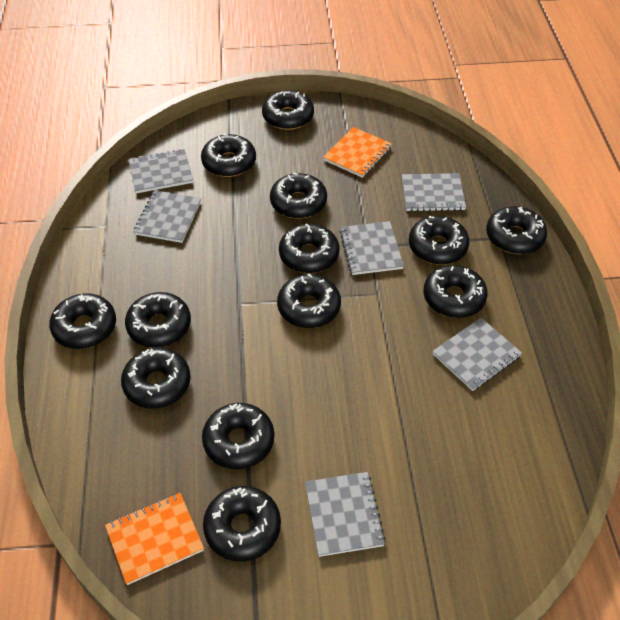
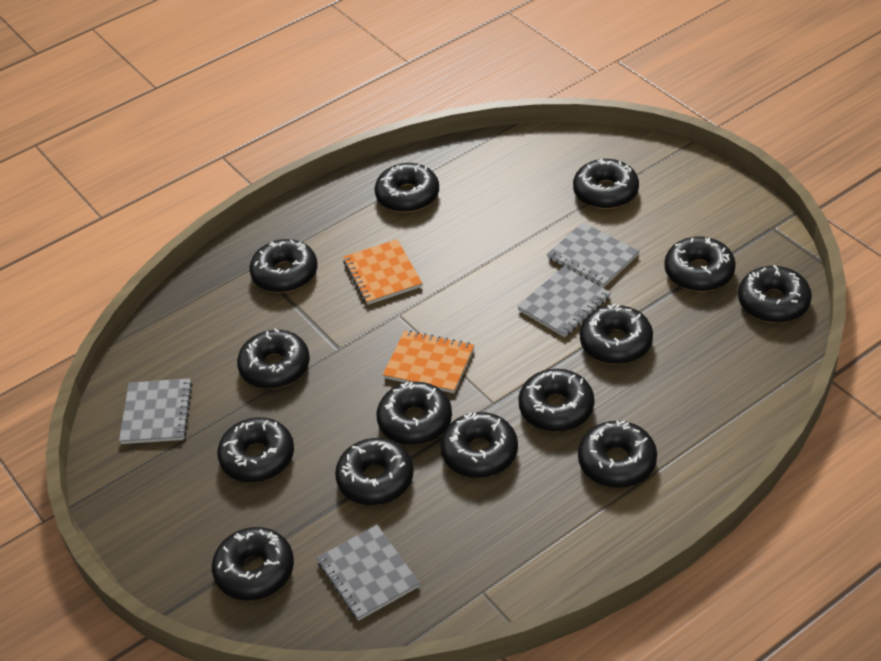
black donut: [49,293,116,349] [121,348,191,409] [125,292,191,348] [201,134,256,177] [202,403,274,469] [203,486,281,562] [262,90,314,130] [270,172,327,219] [277,273,341,328] [279,223,340,273] [409,216,469,265] [424,265,488,318] [486,206,547,254] = 13 -> [212,527,294,600] [217,417,294,482] [237,329,310,389] [249,239,317,293] [335,438,414,505] [375,163,439,213] [376,382,452,445] [440,412,518,478] [518,369,594,432] [573,159,639,209] [578,421,657,488] [580,304,653,364] [664,236,736,292] [738,265,812,323] = 14
grey notebook: [128,149,193,193] [134,190,201,243] [305,472,385,557] [340,221,404,275] [402,173,466,212] [432,318,522,391] = 6 -> [119,378,193,444] [317,525,420,621] [517,266,611,337] [547,222,639,287] = 4

